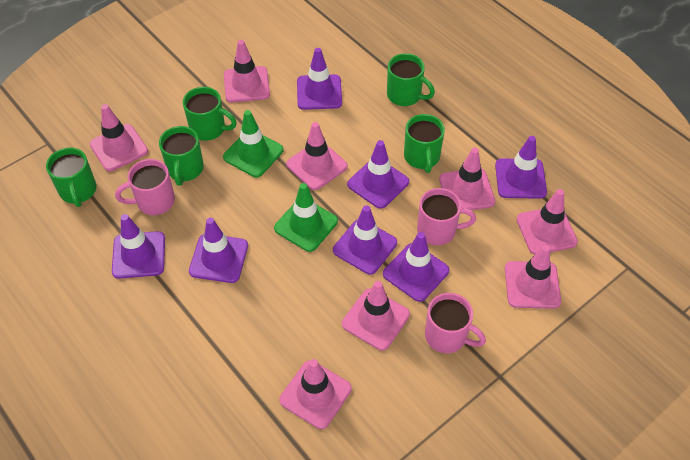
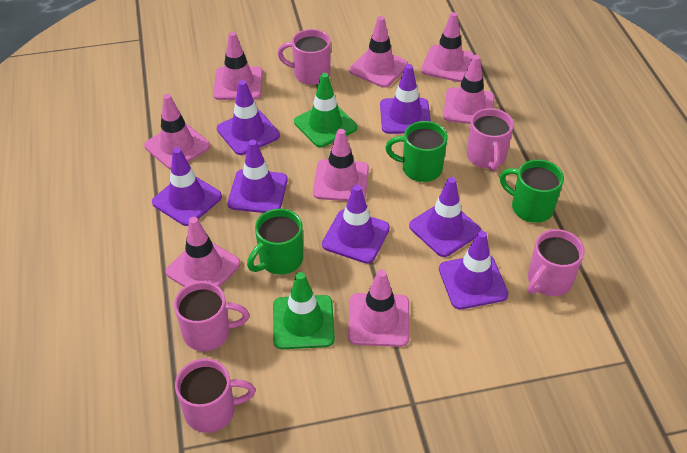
green mug: [46,148,97,207] [159,126,204,186] [183,87,237,141] [387,53,435,106] [404,114,445,173] = 5 -> [247,209,303,275] [385,121,447,182] [500,159,564,223] = 3
pink mug: [115,159,175,215] [417,188,476,245] [425,293,486,353] = 3 -> [174,281,249,351] [175,358,256,433] [277,29,331,85] [467,108,514,171] [528,229,584,296] = 5

